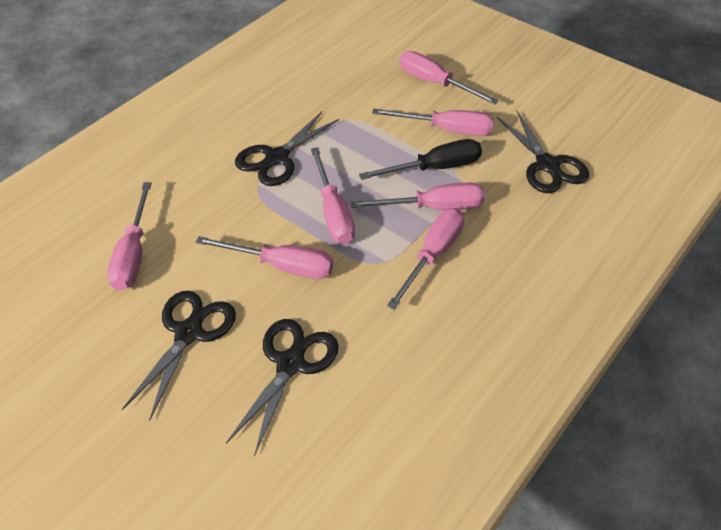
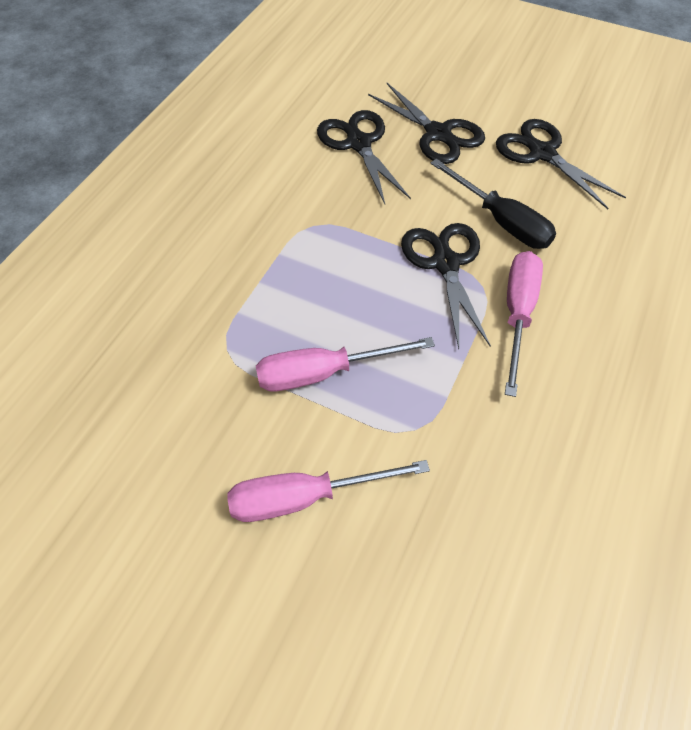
pink screwdriver: [107,182,152,291] [196,236,333,279] [311,147,355,244] [351,183,485,210] [372,108,494,136] [387,208,464,310] [399,51,499,105] = 7 -> [227,460,430,522] [256,337,435,391] [505,251,543,397] = 3

